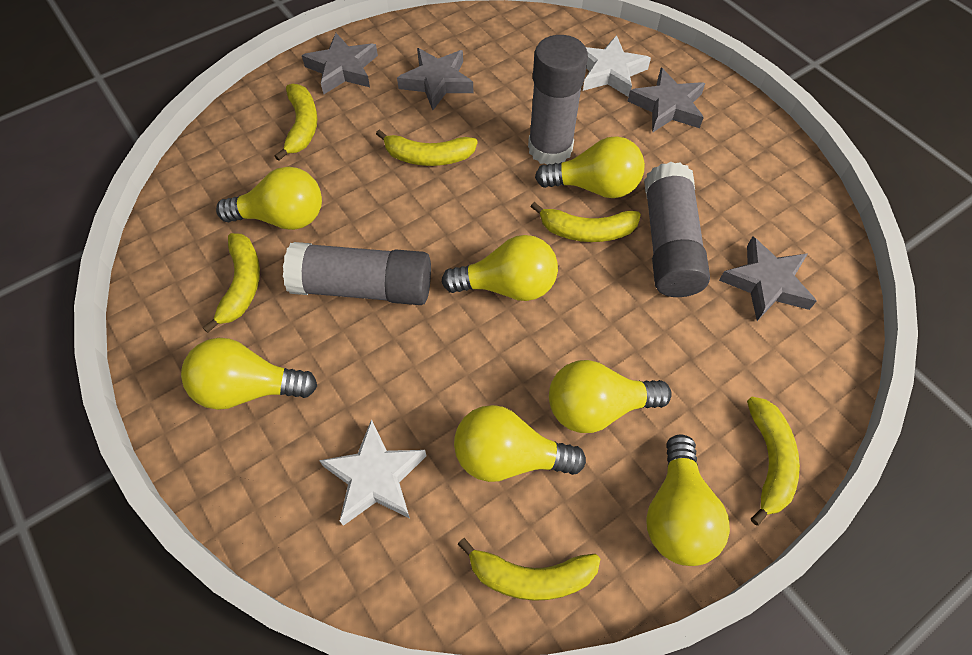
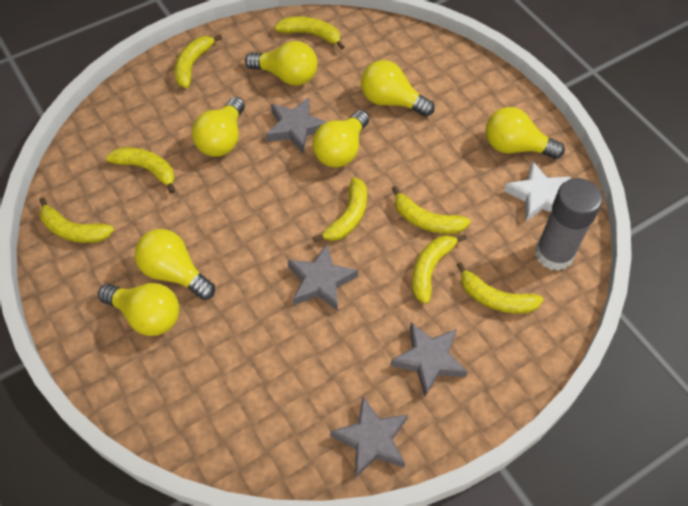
grey glue stick: [283,242,431,305] [528,35,588,165] [644,162,710,297] = 3 -> [535,178,603,271] = 1
white star: [319,419,426,526] [583,35,651,97] = 2 -> [504,161,571,222] = 1
yellow banana: [203,233,260,333] [275,84,318,161] [376,129,478,166] [457,538,600,601] [531,202,641,242] [747,397,800,526] = 6 -> [39,197,114,243] [106,147,175,194] [174,34,222,88] [274,17,344,50] [313,177,367,242] [392,186,471,234] [412,235,467,304] [457,262,543,314] = 8

